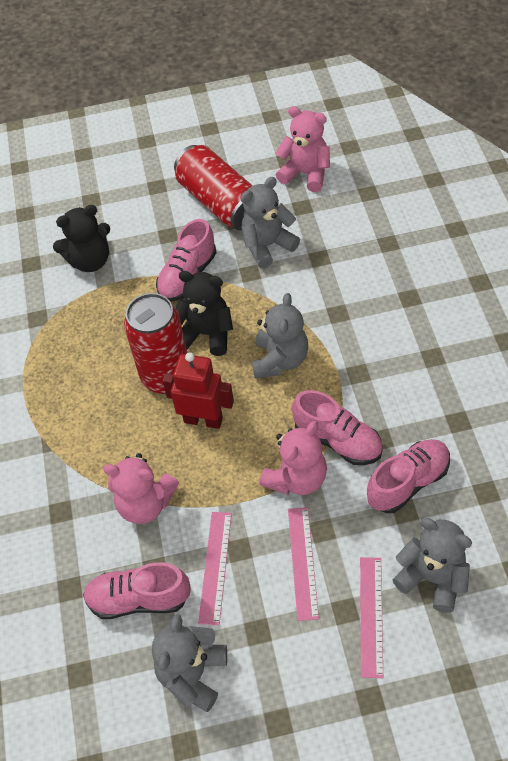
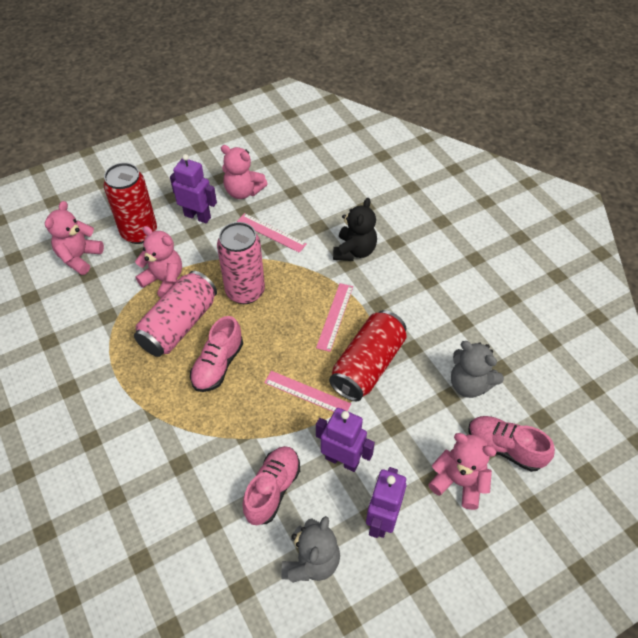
black teddy bear: [53,205,110,272] [175,271,233,356] = 2 -> [333,198,377,261] = 1
grey teddy bear: [152,614,227,712] [241,177,300,268] [252,293,308,379] [393,518,472,613] = 4 -> [281,516,340,583] [451,341,504,398] = 2
pink can: none = 0 -> [134,271,217,357] [217,222,265,304] = 2
pink shoe: [83,562,191,619] [156,219,217,302] [292,390,383,465] [367,439,450,513] = 4 -> [190,316,243,392] [243,446,300,525] [468,416,555,472] = 3
pink teddy bear: [103,453,179,524] [259,421,327,495] [276,106,330,192] = 3 -> [45,201,104,275] [135,226,182,298] [221,145,268,199] [428,433,496,510] = 4
purple robot: none = 0 -> [170,154,217,223] [316,408,375,472] [366,467,406,538] = 3
red robot: [162,352,234,429] = 1 -> none = 0

